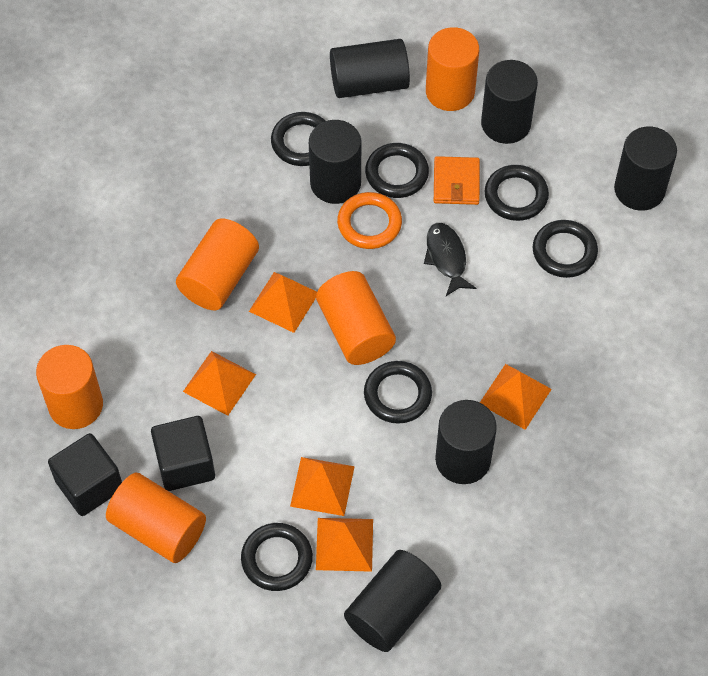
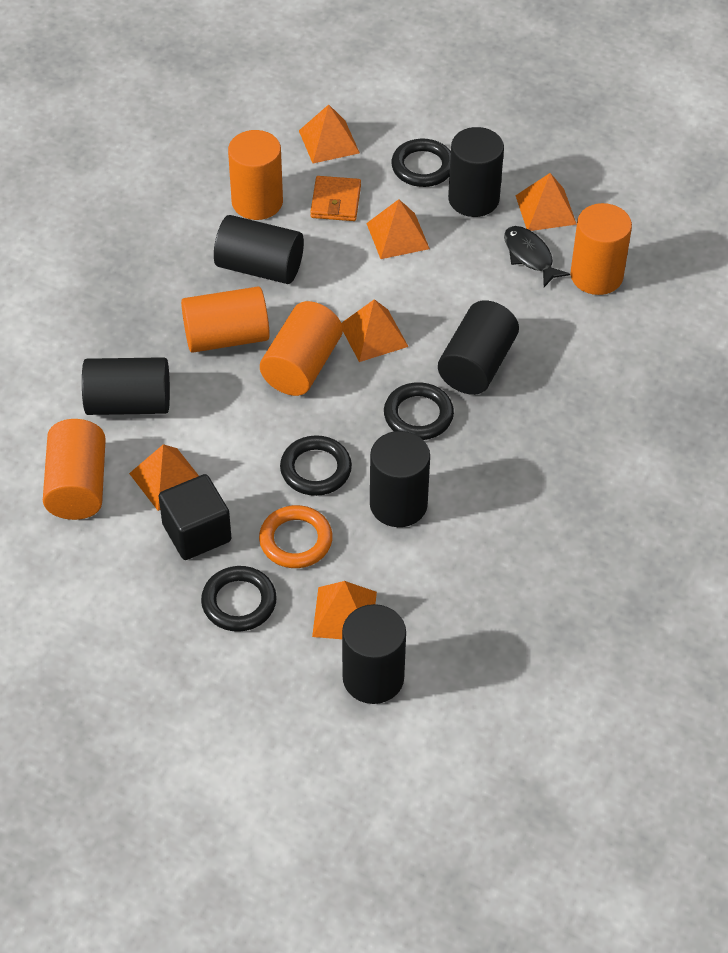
black cube: [48,433,122,516] [151,416,215,491] = 2 -> [159,474,231,560] = 1
black ring: [241,523,313,591] [271,112,326,166] [364,361,432,424] [365,143,429,198] [484,165,549,221] [533,220,598,278] = 6 -> [201,566,277,632] [280,435,352,496] [384,382,454,440] [391,139,451,187] = 4
orange pyramid: [183,351,256,416] [249,272,317,333] [290,457,355,516] [316,518,373,572] [480,364,552,430] = 5 -> [129,444,199,511] [299,104,360,164] [312,581,377,639] [341,299,409,362] [366,199,430,259] [515,173,577,231] = 6

